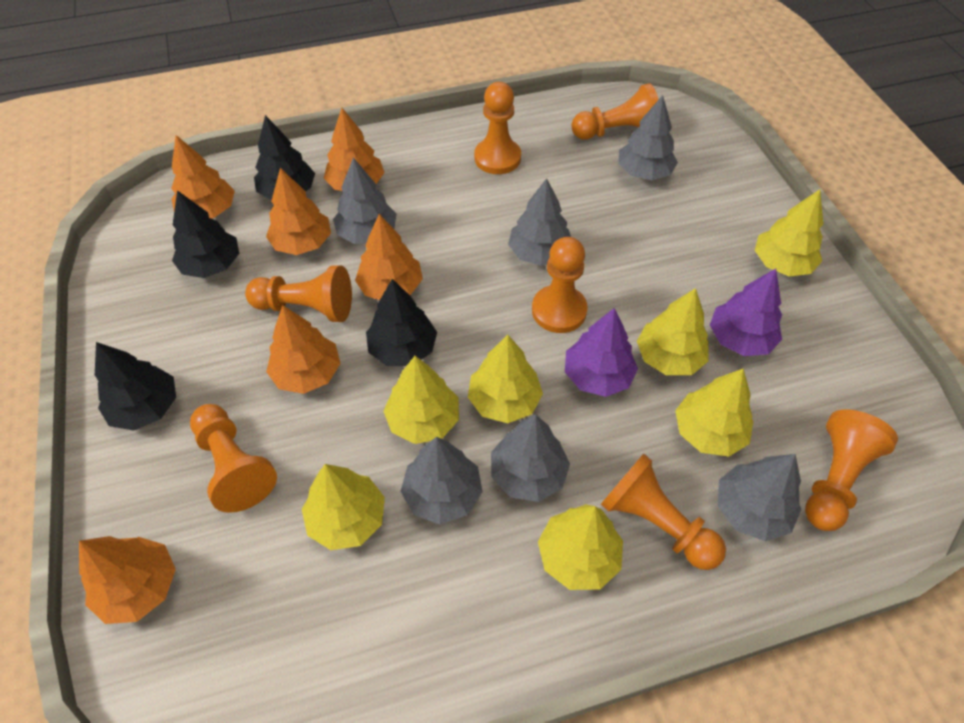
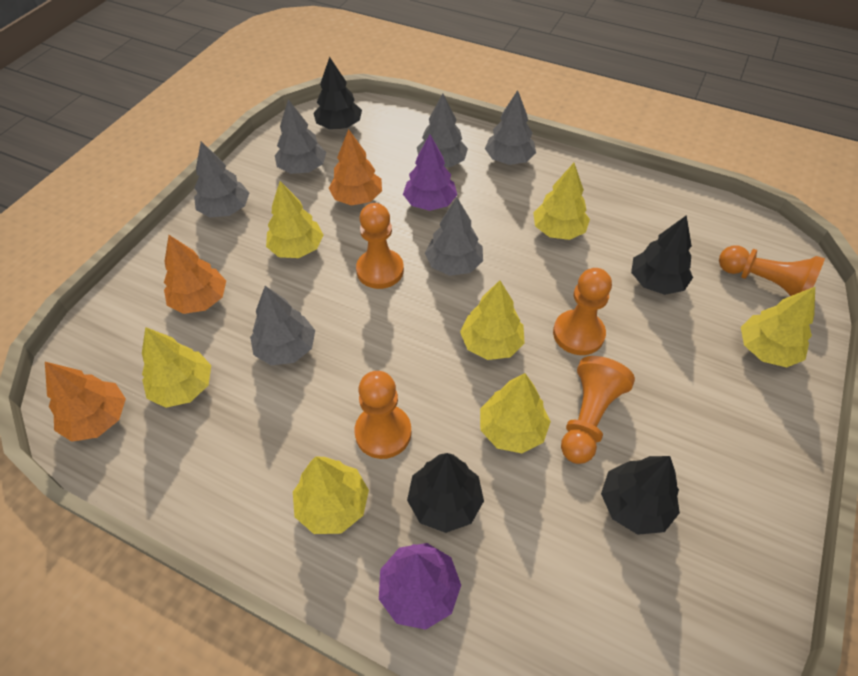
orange pawn: [190,404,277,513] [245,265,352,322] [474,82,521,174] [532,237,588,333] [571,83,659,140] [601,454,726,570] [805,410,898,531] = 7 -> [354,371,411,459] [356,203,404,289] [553,268,612,355] [561,356,635,464] [719,245,825,296] = 5
orange tree: [79,536,176,624] [171,135,235,219] [266,168,331,255] [266,305,341,394] [324,108,385,191] [355,214,423,300] = 6 -> [45,362,126,442] [164,235,226,314] [329,129,382,206] = 3

